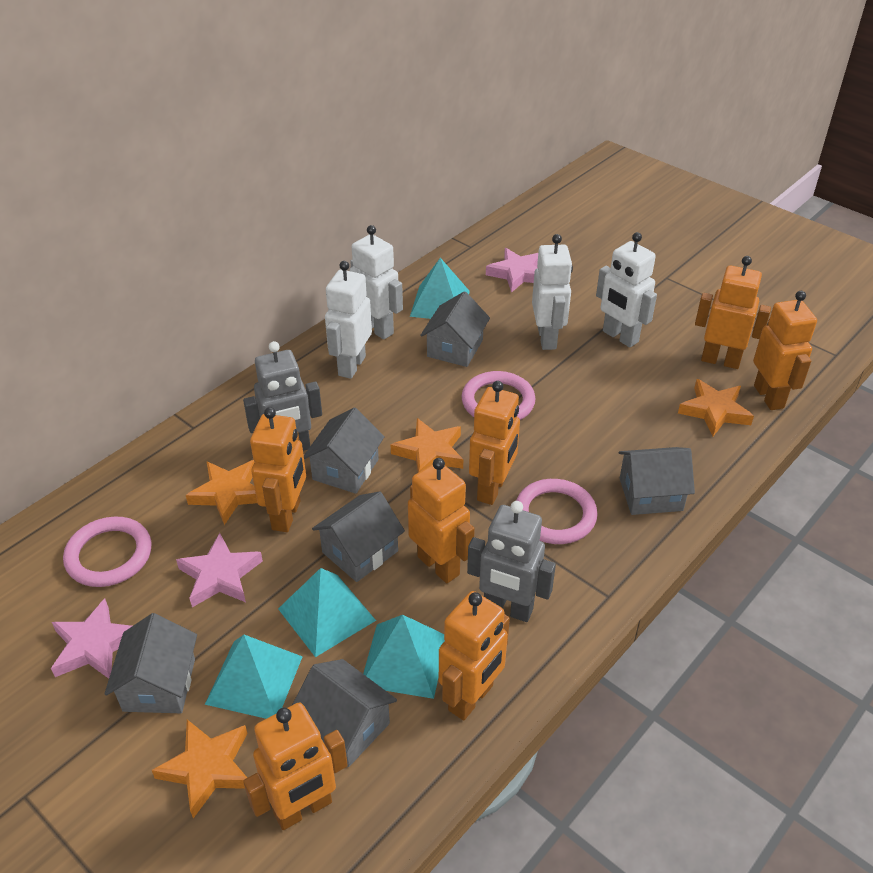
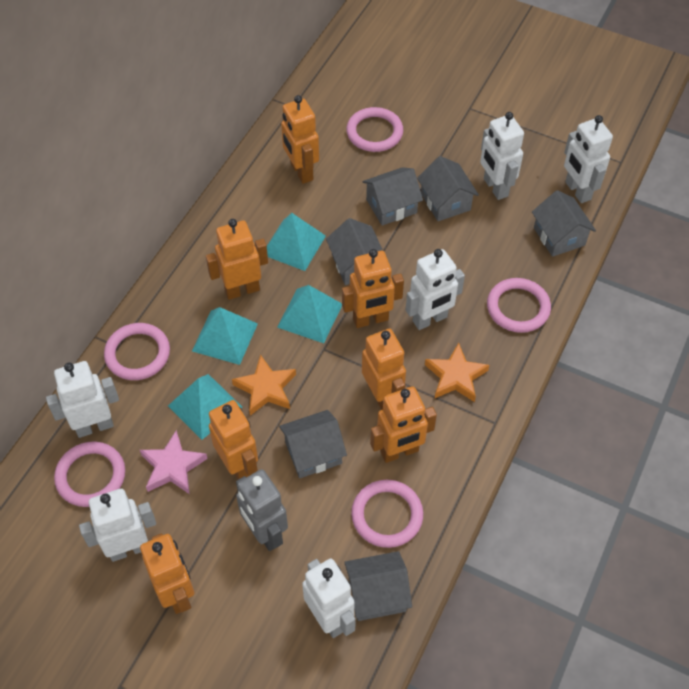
grey robot: [243,341,322,451] [467,501,556,622] = 2 -> [236,469,288,551] = 1
orange star: [152,720,248,818] [186,460,257,525] [391,418,463,472] [678,379,754,436] = 4 -> [232,354,296,415] [425,343,489,402] = 2
pink ring: [63,517,152,587] [462,371,536,420] [516,479,598,544] = 3 -> [54,442,125,507] [104,323,170,380] [346,107,403,152] [351,480,423,548] [487,278,551,333] = 5
pink star: [51,598,132,679] [176,533,263,607] [486,248,538,293] = 3 -> [140,430,208,494] = 1
white robot: [325,261,372,379] [349,225,403,340] [532,234,573,350] [596,232,657,347] = 4 -> [46,361,119,438] [79,489,156,562] [302,558,356,638] [406,249,465,330] [480,112,524,200] [564,115,613,203] = 6

